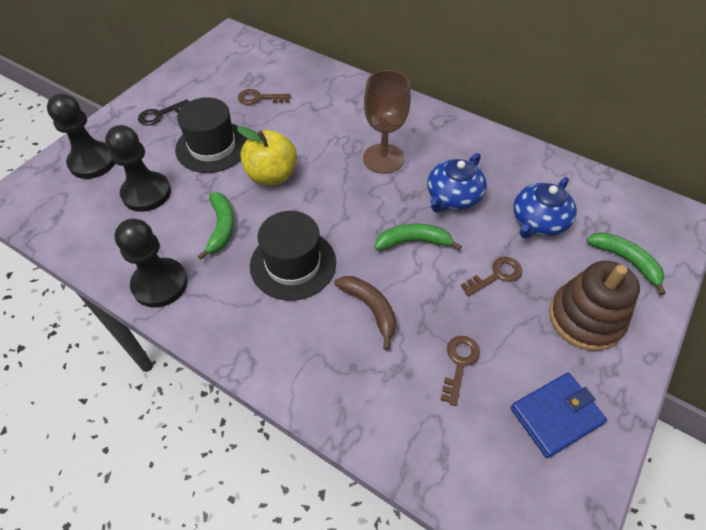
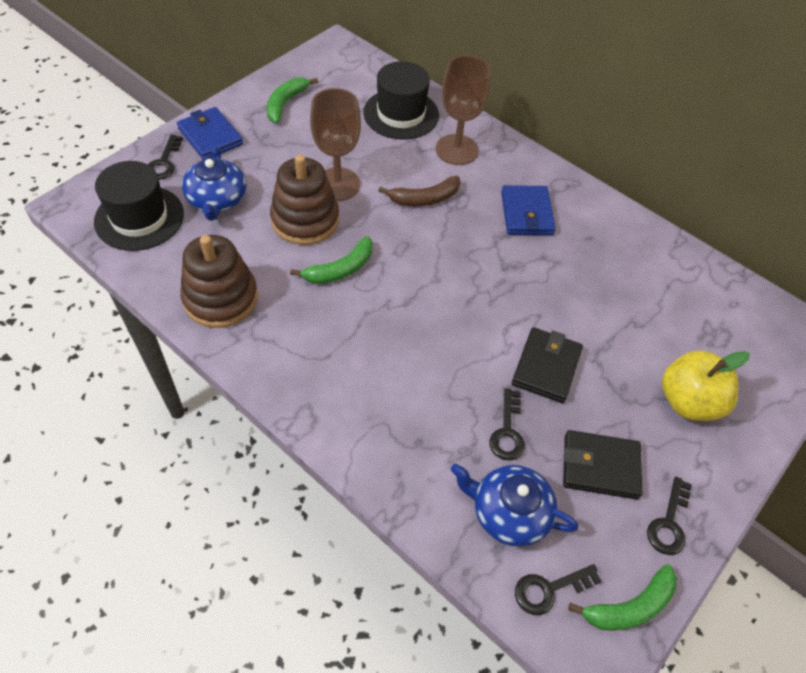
black key: [138,99,189,126] = 1 -> [148,135,183,180] [489,388,525,460] [515,564,602,615] [647,477,692,555] = 4
black pawn: [47,94,115,179] [105,125,171,212] [115,219,188,308] = 3 -> none = 0
black wallet: none = 0 -> [512,327,583,403] [563,430,642,500] = 2
blue wallet: [511,373,607,458] = 1 -> [177,107,243,159] [501,185,556,235] = 2
brown goblet: [363,70,411,174] = 1 -> [310,88,361,201] [436,55,491,165] = 2
brown key: [238,89,291,105] [441,336,480,406] [461,257,522,296] = 3 -> none = 0
brown stacking toy: [549,261,640,351] = 1 -> [180,235,258,328] [270,155,339,245] = 2

